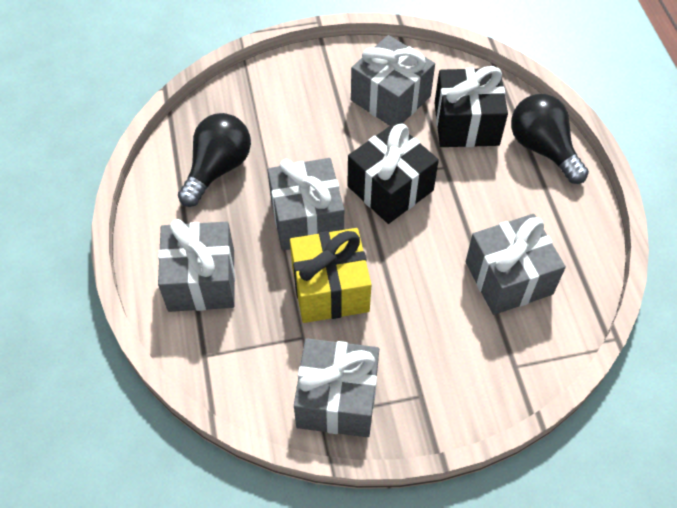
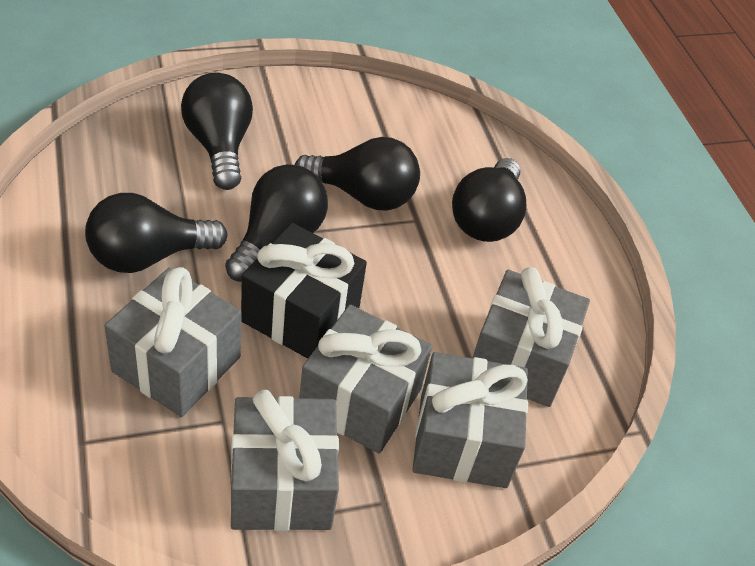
black gift: [347,123,439,224] [435,66,508,147] = 2 -> [241,223,367,359] = 1
black light bulb: [178,113,251,207] [511,94,589,184] = 2 -> [85,193,228,273] [181,73,253,190] [225,164,328,282] [295,137,420,211] [452,158,527,242] = 5
yellow gift: [290,228,372,323] = 1 -> none = 0

